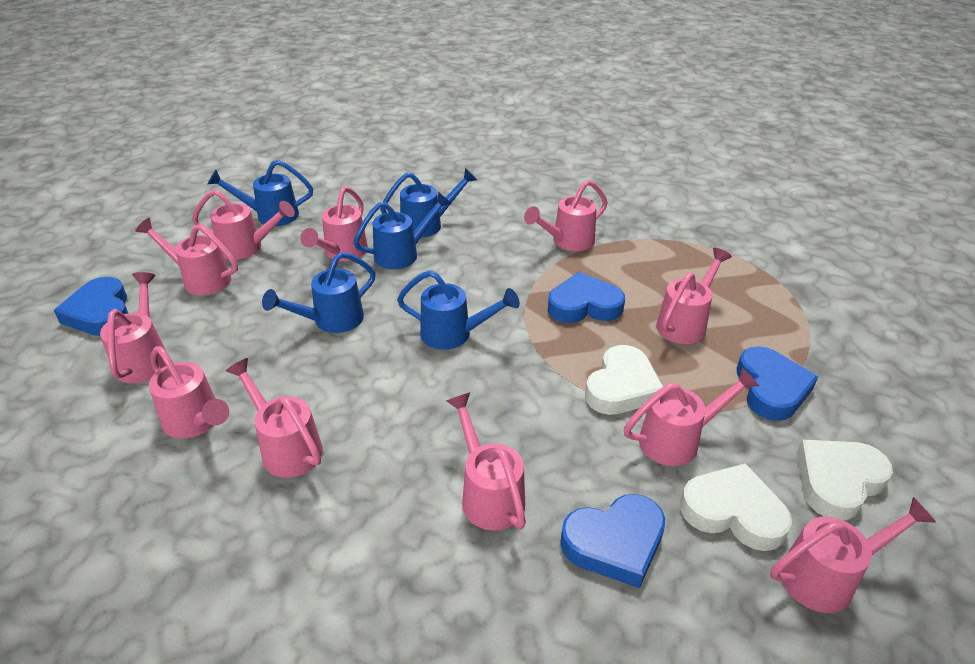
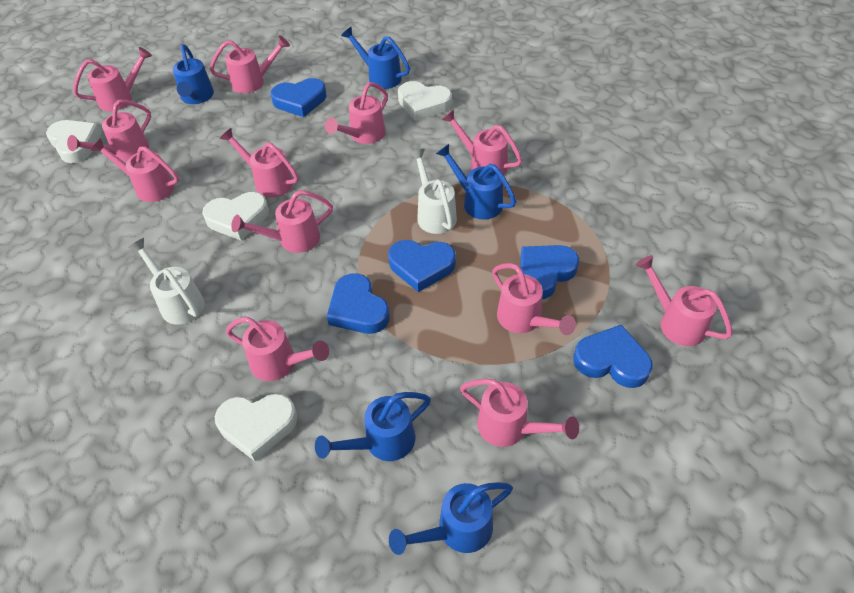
blue heart: [54,277,128,336] [548,272,625,323] [560,494,665,588] [737,346,818,421] = 4 -> [271,78,327,117] [327,273,390,334] [388,240,456,292] [520,245,579,299] [573,325,653,388] = 5
pink watering can: [100,272,166,383] [135,218,238,295] [149,346,229,439] [192,189,295,260] [225,358,323,478] [300,186,368,261] [446,393,526,531] [524,180,608,251] [624,367,759,466] [656,248,732,344] [770,497,936,613] = 11 -> [67,100,151,161] [73,47,152,111] [91,138,179,202] [210,36,290,93] [220,128,299,198] [226,317,329,381] [231,190,333,253] [325,82,388,144] [442,109,522,175] [460,379,579,447] [492,263,576,335] [636,255,733,346] = 12
white heart: [585,345,663,415] [680,463,792,551] [797,440,893,521] = 3 -> [46,120,102,163] [202,192,269,241] [215,394,298,461] [398,81,452,120] = 4
white watering can: none = 0 -> [128,238,204,324] [409,148,457,234] = 2

